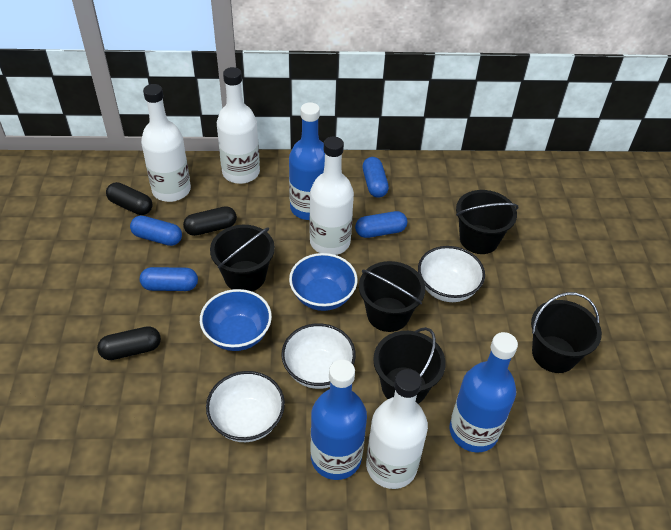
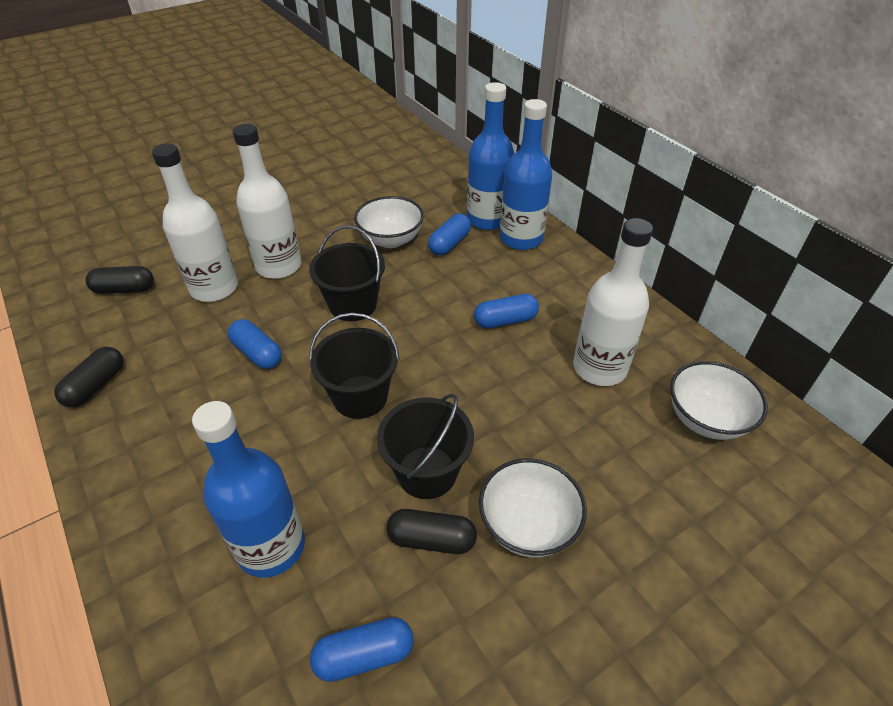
black bucket: [210,225,275,291] [359,261,425,332] [373,327,446,404] [456,190,518,254] [531,292,602,373] = 5 -> [309,225,385,321] [309,312,400,419] [377,393,474,499] = 3
blue bowl: [200,289,272,351] [289,253,358,311] = 2 -> none = 0
white bottle: [141,84,191,202] [217,67,260,184] [310,137,354,255] [366,369,428,489] = 4 -> [152,144,238,302] [233,124,302,279] [573,218,653,386] = 3

